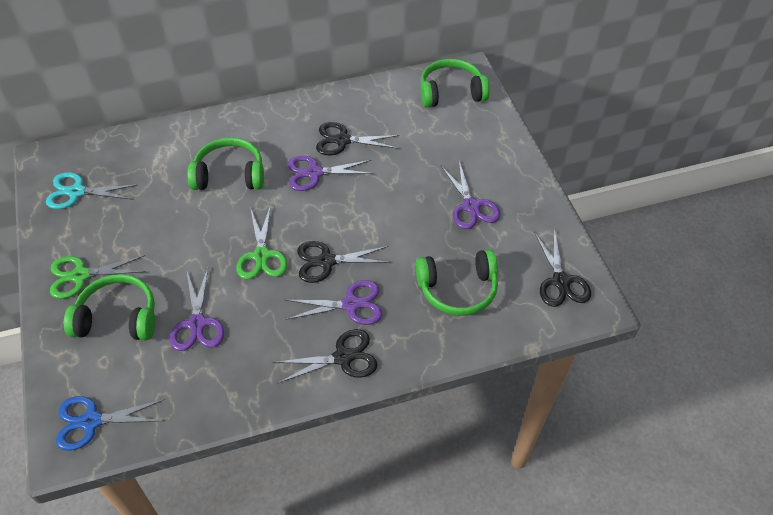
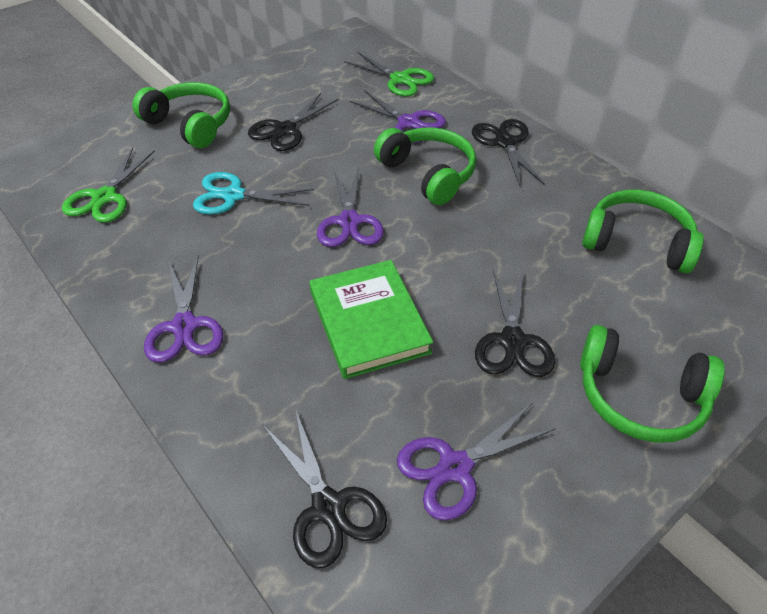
blue scissors: [56,396,165,451] = 1 -> none = 0
green book: none = 0 -> [310,260,433,379] = 1

